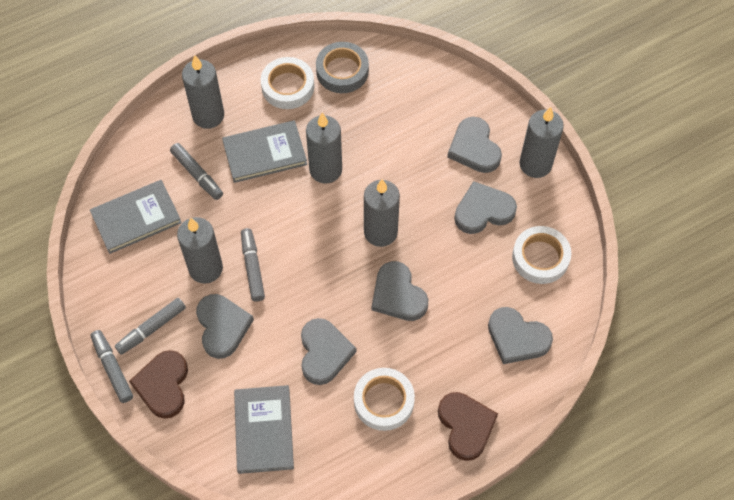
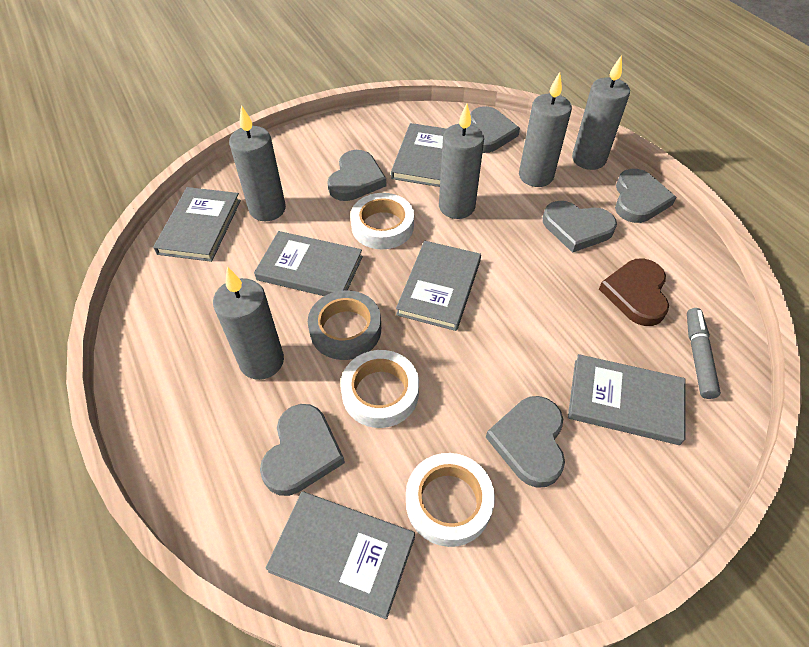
brown heart: [129,350,188,419] [438,392,498,461] = 2 -> [599,259,669,326] = 1
grey book: [90,180,182,254] [222,120,307,183] [234,385,294,474] = 3 -> [153,187,241,262] [254,231,363,296] [265,491,415,619] [391,123,447,187] [396,241,481,331] [568,354,686,445] = 6
grey marker: [91,330,133,403] [115,298,186,355] [170,143,223,200] [241,228,265,302] = 4 -> [687,308,721,399] = 1

